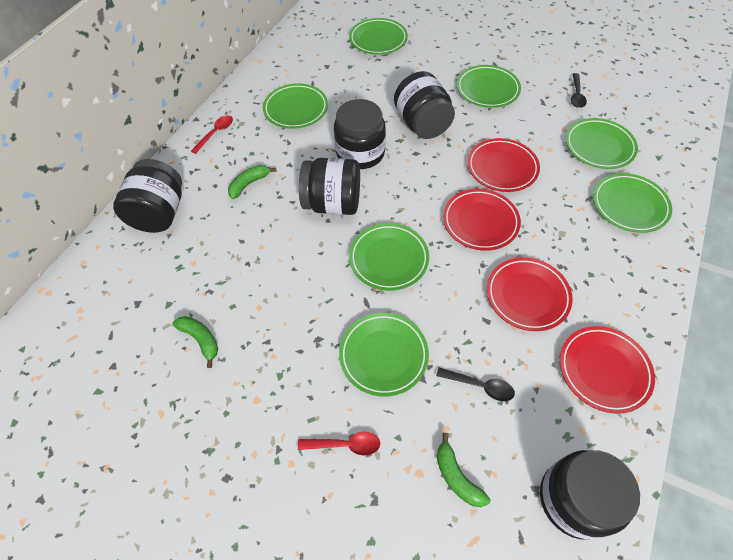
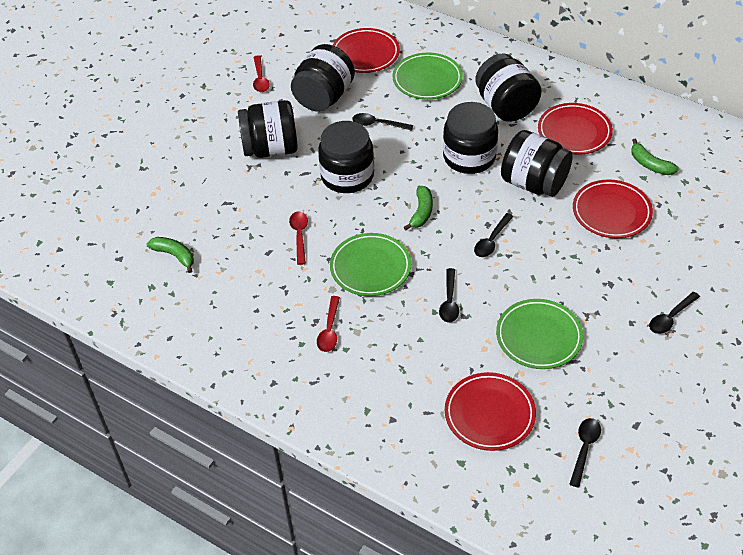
black jar: [113,159,182,233] [299,158,360,215] [334,99,386,169] [394,71,455,139] [540,450,640,540] = 5 -> [238,100,298,158] [291,44,355,112] [318,121,374,193] [443,102,498,174] [475,54,542,122] [501,130,573,197] = 6
black spoon: [436,367,515,401] [571,73,587,108] = 2 -> [352,113,413,131] [439,268,459,323] [474,213,514,257] [569,418,601,488] [649,292,700,334] = 5
green plate: [263,84,328,129] [339,313,429,397] [349,18,408,55] [349,223,429,291] [456,65,521,108] [565,118,638,169] [593,173,672,233] = 7 -> [330,233,411,296] [393,53,463,100] [496,299,583,369] = 3
red spoon: [191,115,233,154] [298,432,381,456] = 2 -> [253,55,270,92] [289,211,308,265] [317,296,340,352] = 3

